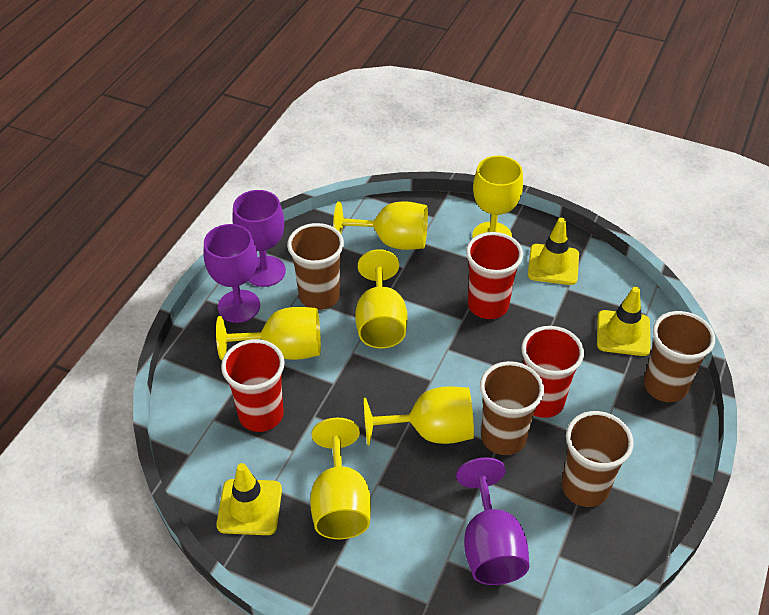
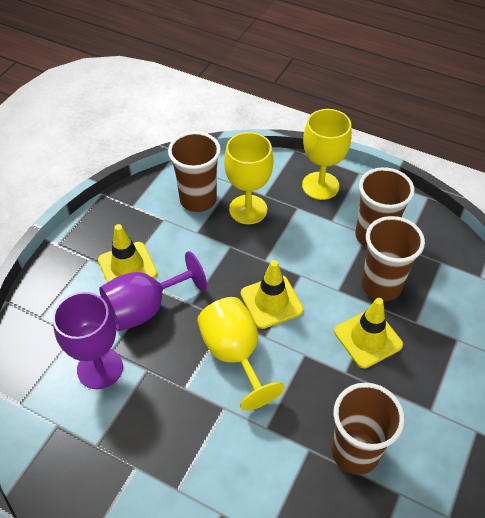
purple goblet: [204,224,260,323] [232,190,286,287] [456,457,529,585] = 3 -> [53,292,123,389] [99,251,207,331] = 2
red cup: [221,339,285,432] [466,232,523,319] [521,326,584,418] = 3 -> none = 0
yellow goblet: [216,307,321,360] [310,418,371,539] [333,201,428,250] [355,249,408,348] [364,386,474,446] [472,156,523,238] = 6 -> [197,297,285,411] [224,132,273,224] [302,109,352,200] = 3

